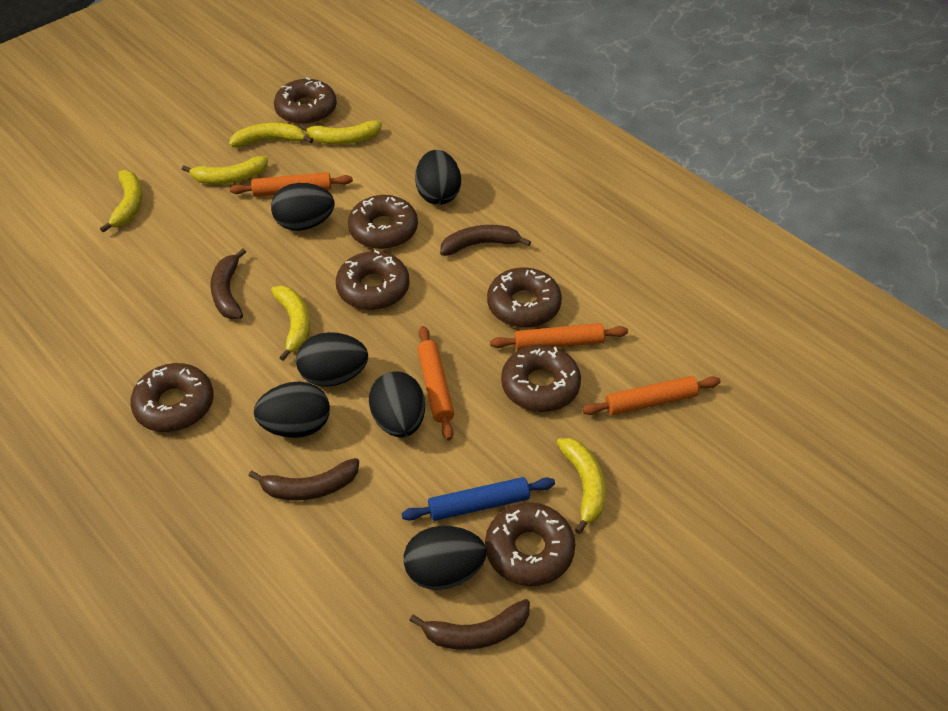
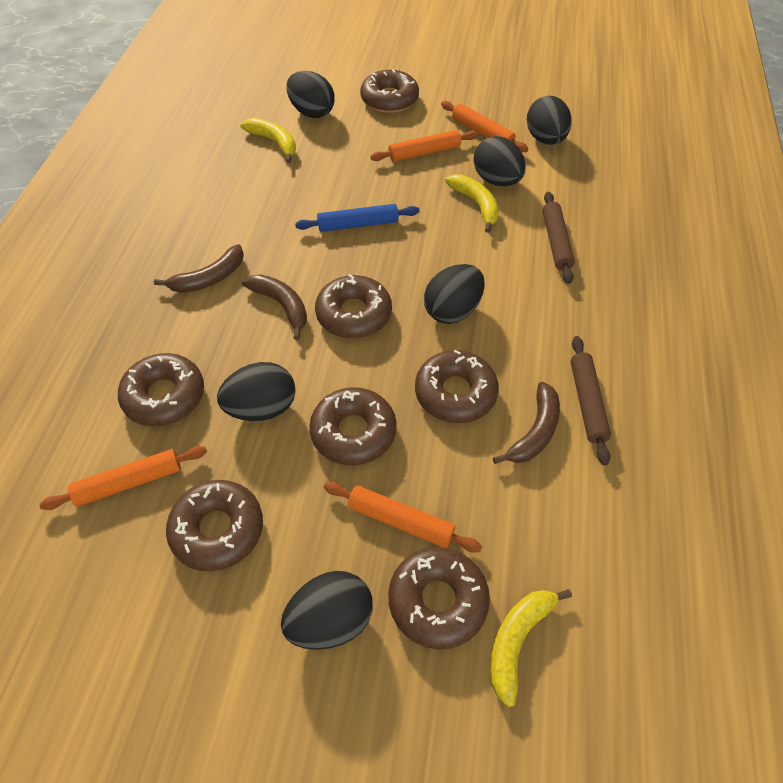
brown banana: [210,248,246,319] [249,458,359,500] [409,599,530,650] [440,225,531,256] = 4 -> [154,244,244,293] [242,274,307,340] [493,382,560,464] = 3
brown rolling pin: none = 0 -> [543,192,575,284] [571,336,611,465] = 2
yellow banana: [100,170,142,233] [182,156,268,184] [229,123,313,147] [271,286,310,361] [300,120,382,144] [557,438,605,534] = 6 -> [240,118,296,163] [445,175,499,233] [490,589,572,707] = 3

